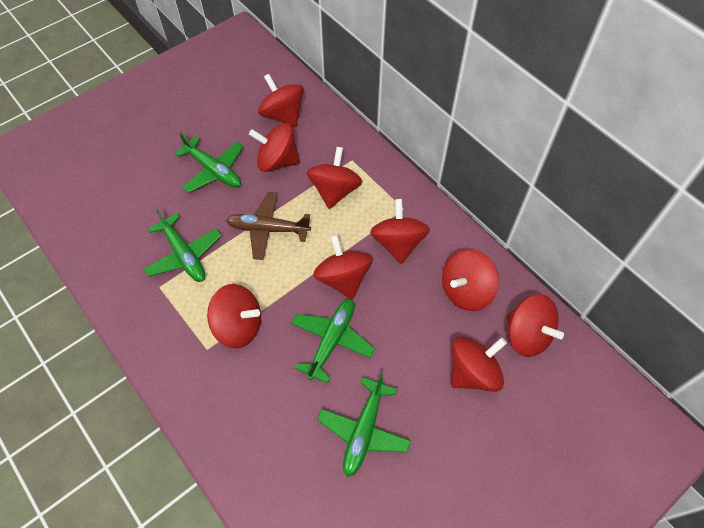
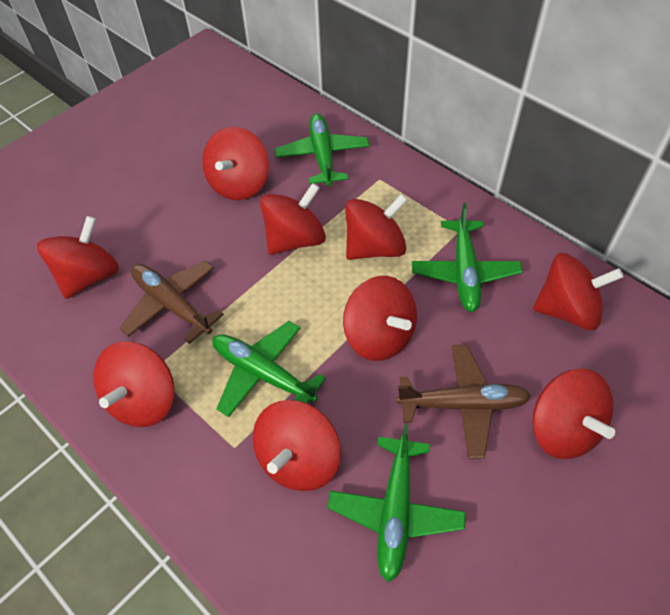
brown plane: [226,192,311,260] = 1 -> [120,260,224,344] [396,345,531,459] = 2

